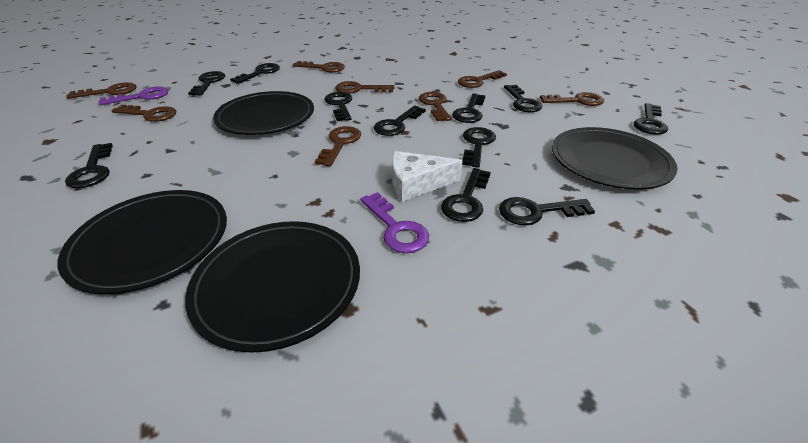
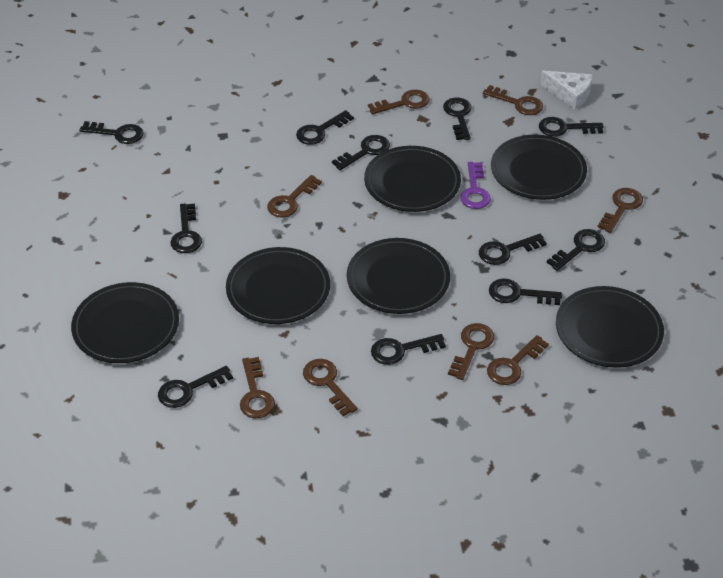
black plate: [57,190,227,294] [185,221,360,353] [213,91,314,135] [552,127,678,190] = 4 -> [71,282,179,363] [226,247,330,324] [347,238,450,314] [364,146,461,212] [491,135,587,200] [556,286,664,368] = 6
purple key: [98,86,168,105] [360,192,429,253] = 2 -> [460,162,491,209] = 1

